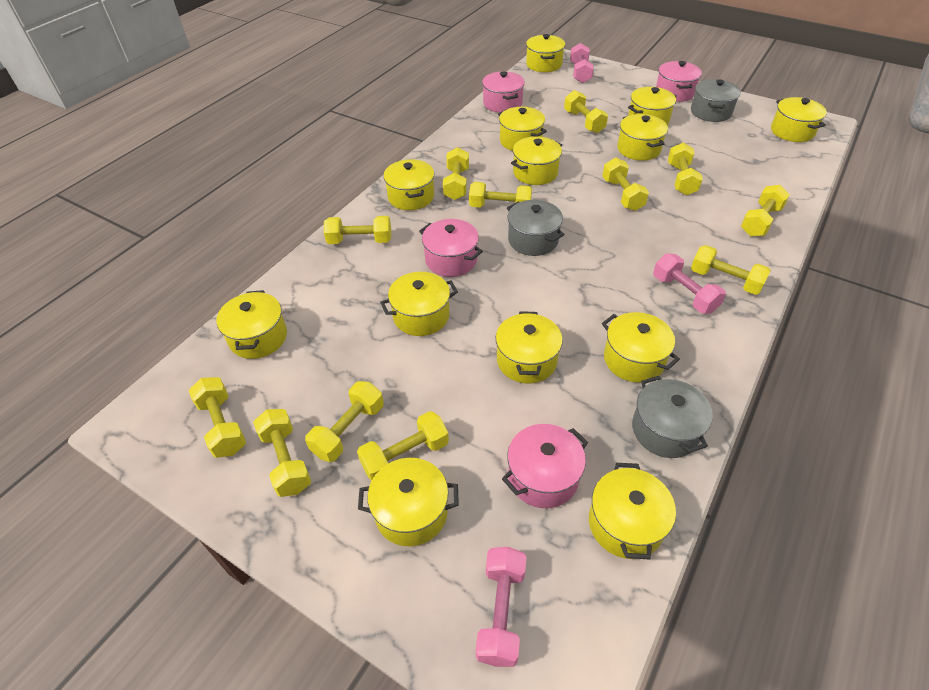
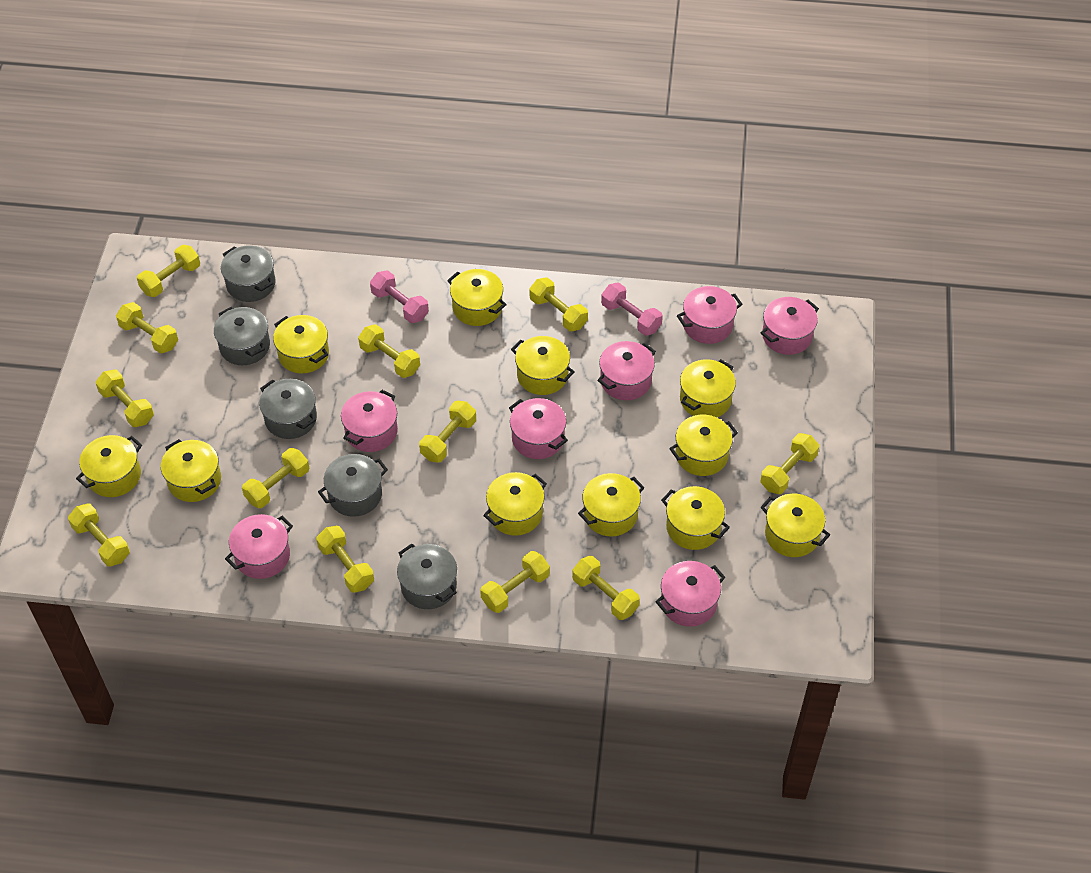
grey pot: [507,200,565,256] [632,376,713,458] [691,79,741,122] = 3 -> [214,307,270,365] [221,245,276,302] [259,379,317,439] [318,454,388,517] [397,544,457,609] = 5
pink dumbbell: [476,547,526,667] [570,43,594,83] [653,253,726,313] = 3 -> [370,270,429,323] [601,282,663,336] = 2
pink pot: [419,219,483,277] [482,71,525,113] [502,424,588,508] [656,61,702,102] = 4 -> [225,514,293,579] [341,390,398,452] [509,398,568,459] [597,341,656,400] [656,561,725,627] [677,286,742,344] [761,297,819,355] = 7
yellow pot: [216,290,287,359] [358,458,459,547] [380,272,458,336] [383,159,434,210] [496,311,563,384] [498,107,547,151] [511,136,562,185] [526,34,565,72] [589,463,676,559] [602,312,680,383] [617,114,668,161] [628,87,677,125] [771,97,827,142] = 13 -> [76,435,142,497] [161,439,221,502] [273,315,329,373] [447,269,507,326] [483,472,547,536] [511,336,574,395] [578,473,645,536] [661,486,730,550] [669,415,738,476] [680,359,736,417] [761,494,830,557] = 11

